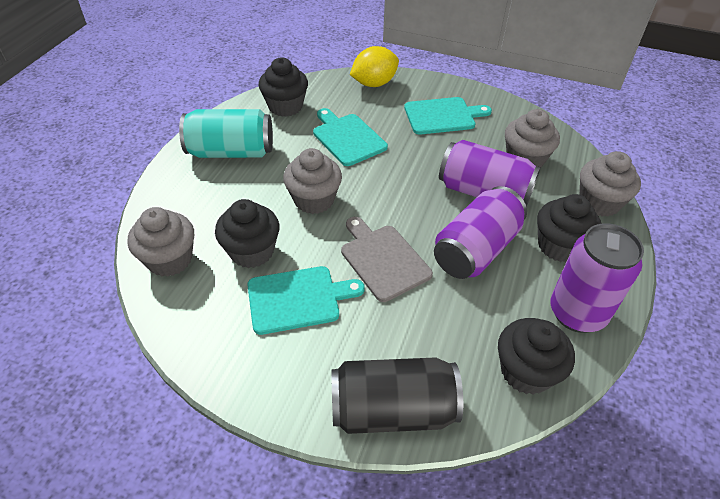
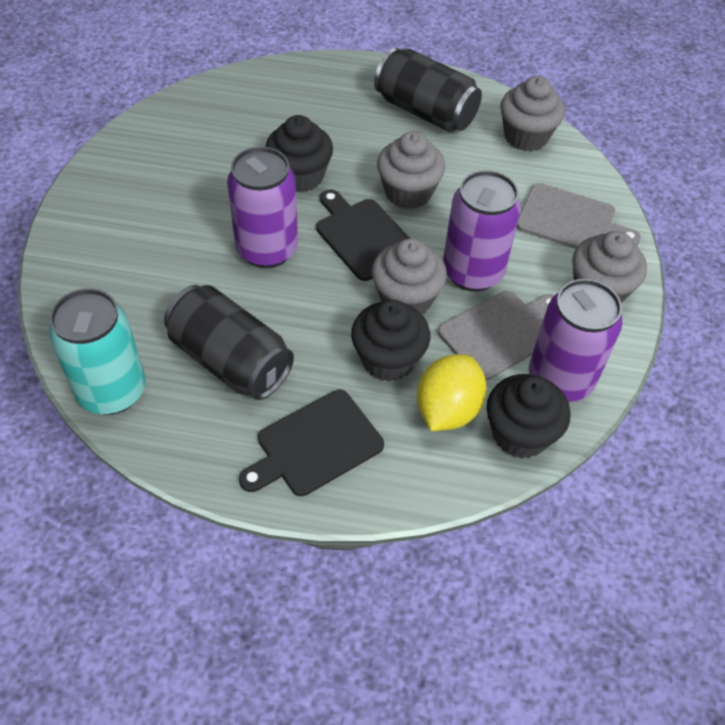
black can: [331,357,463,434] = 1 -> [164,285,294,400] [374,47,482,132] = 2
black cupcake: [215,199,279,268] [258,58,308,117] [498,318,575,395] [537,194,602,262] = 4 -> [266,115,333,193] [351,300,430,381] [486,374,571,459] = 3
black cutting board: none = 0 -> [239,390,384,496] [316,190,410,281] = 2
grey cutting board: [341,217,433,302] = 1 -> [438,291,555,381] [517,183,641,249] = 2
turquoise cutting board: [248,266,365,335] [313,108,388,166] [404,97,492,135] = 3 -> none = 0

